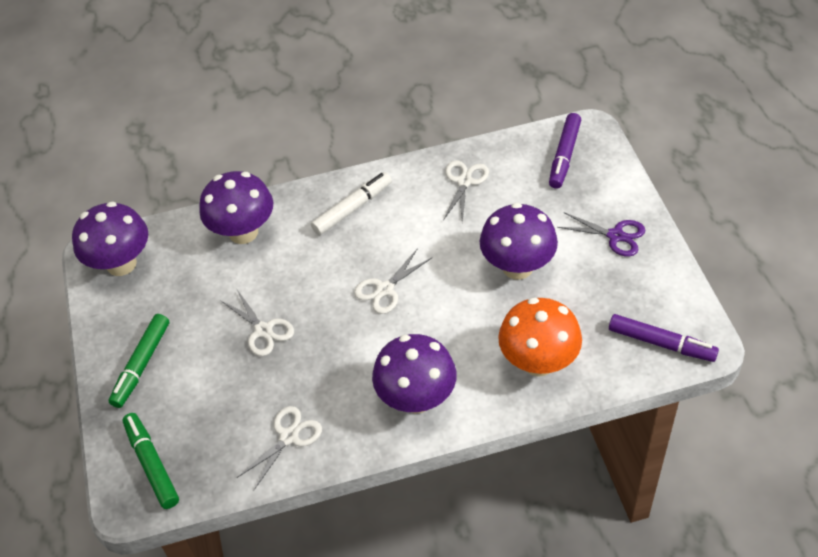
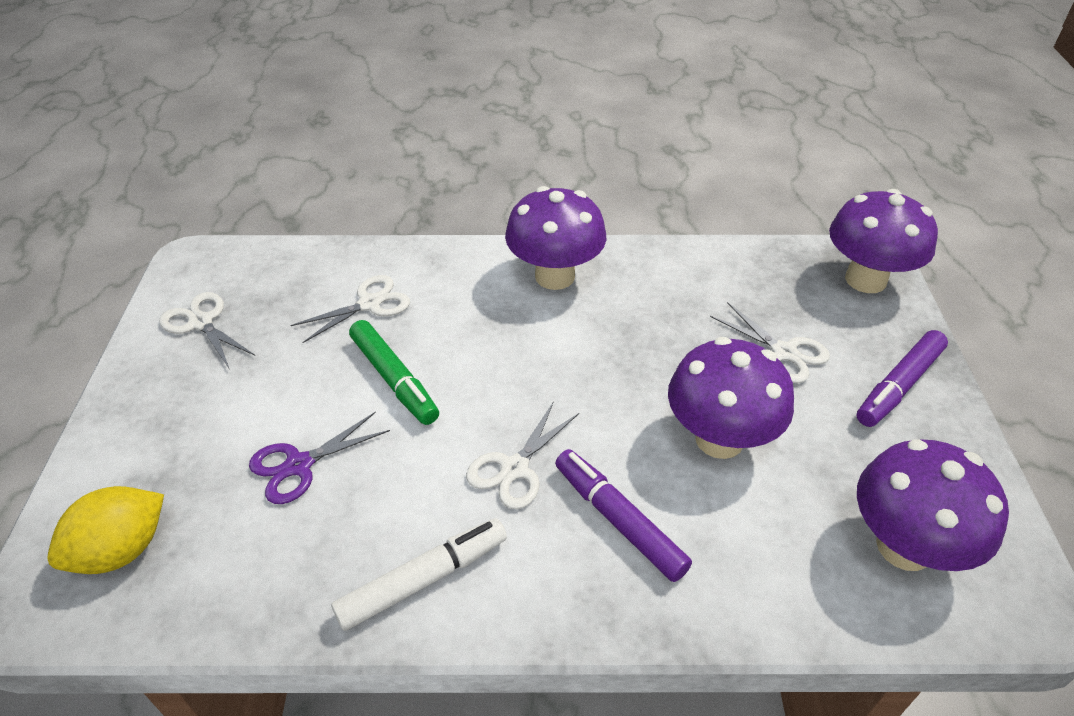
green marker: [109,314,169,408] [122,413,179,509] = 2 -> [349,320,439,425] = 1
orange mushroom: [498,298,582,377] = 1 -> none = 0
yellow lemon: none = 0 -> [47,486,164,574] = 1

